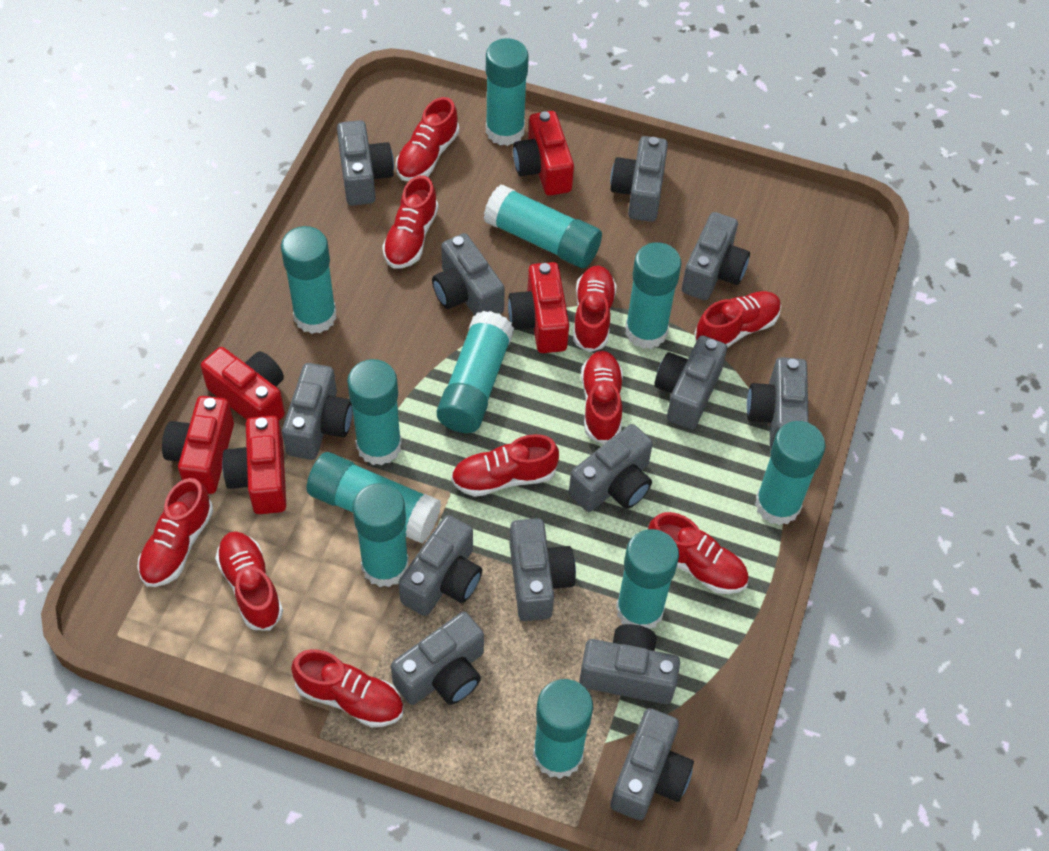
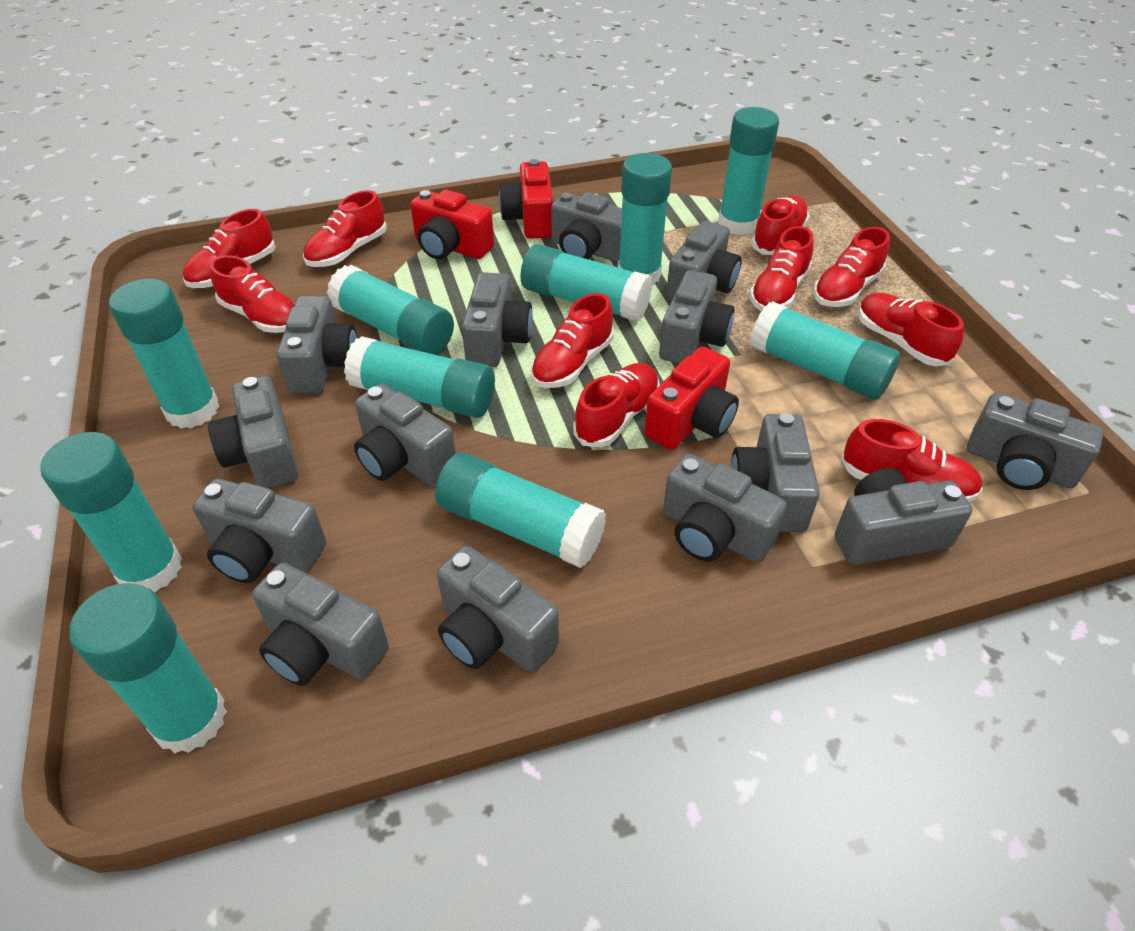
grey camera: [282,363,353,460] [337,120,394,206] [391,612,484,705] [398,515,482,616] [432,233,505,316] [510,518,576,621] [569,424,653,512] [579,624,680,704] [610,136,668,222] [611,708,694,820] [655,336,727,429] [682,212,750,300] [746,357,809,449] = 13 -> [192,479,326,583] [208,376,298,488] [252,563,389,686] [277,296,358,394] [354,383,456,485] [437,546,559,672] [462,272,533,367] [551,192,622,262] [659,270,734,364] [663,454,787,563] [666,221,741,301] [731,413,820,532] [835,468,973,565] [967,393,1104,490] = 14
red camera: [162,396,234,494] [201,347,285,421] [222,416,286,514] [508,262,569,353] [513,111,574,196] = 5 -> [410,190,494,259] [499,159,553,239] [644,346,739,450] = 3
turquoise glue stick: [281,226,337,334] [307,452,441,543] [347,359,402,466] [352,483,409,587] [437,311,514,433] [484,185,602,268] [486,38,529,146] [533,679,593,779] [616,529,679,629] [625,242,682,349] [755,421,826,525] = 11 -> [40,432,182,593] [70,583,227,754] [109,278,220,429] [327,265,454,355] [344,336,495,418] [435,453,606,568] [520,244,653,322] [618,153,672,285] [718,107,779,236] [750,301,901,400] = 10

